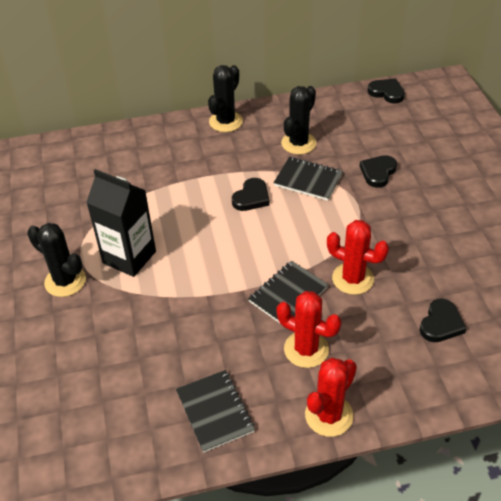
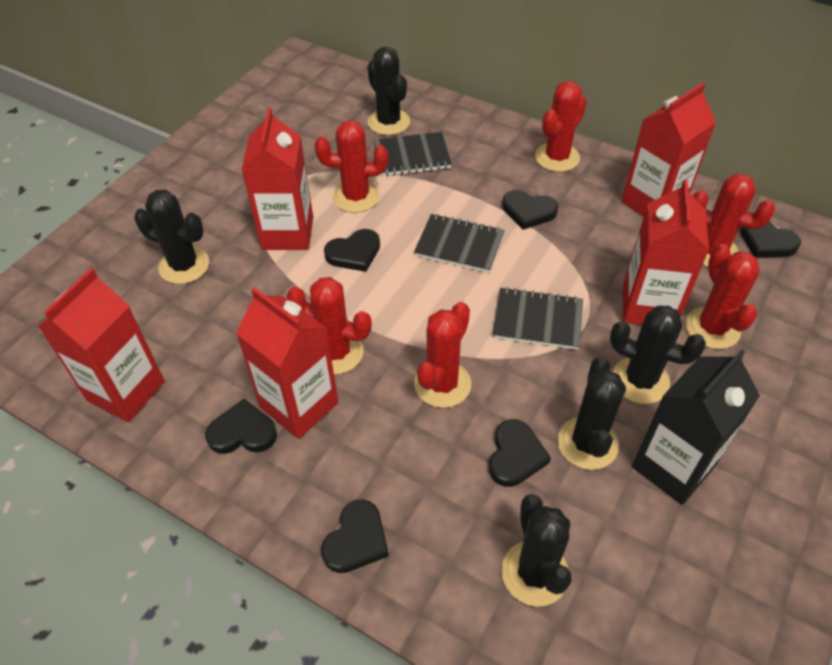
black cactus: [27,223,86,297] [208,65,243,132] [281,86,317,155] = 3 -> [134,190,209,284] [367,47,410,135] [501,494,572,606] [558,356,626,470] [610,305,706,404] = 5
black heart: [232,178,270,211] [360,155,397,188] [368,79,405,104] [419,298,466,342] = 4 -> [205,399,277,454] [321,499,389,573] [324,229,380,272] [489,419,551,487] [502,190,558,230] [740,221,801,257] = 6
red cactus: [277,291,341,368] [305,358,357,437] [327,220,389,295] = 3 -> [287,277,372,375] [315,120,388,213] [414,302,471,408] [535,81,587,172] [685,244,759,349] [693,173,775,267] = 6
red carton: none = 0 -> [38,268,165,422] [236,287,339,439] [242,108,313,250] [622,83,716,217] [623,179,709,325] = 5

